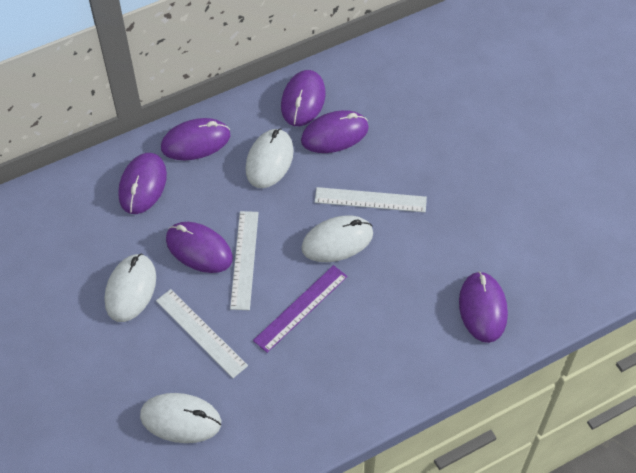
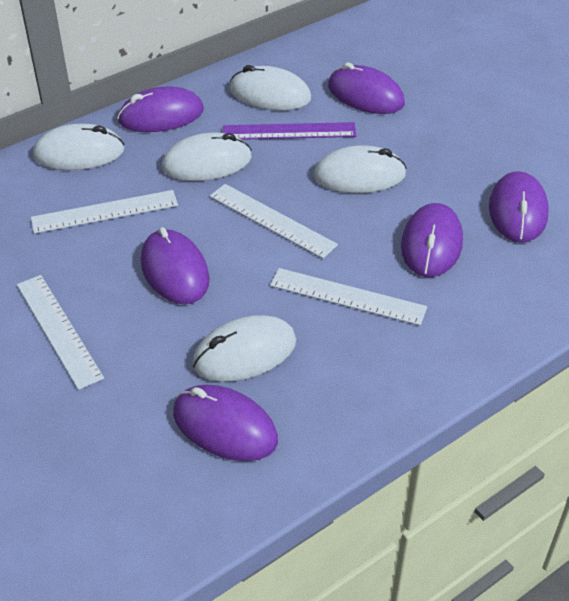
white mouse: [105,254,156,322] [140,393,221,443] [245,129,294,188] [301,215,373,262] = 4 -> [33,124,125,170] [162,133,252,181] [192,315,296,382] [229,65,311,111] [314,146,406,193] = 5
white ruler: [156,289,248,378] [230,211,259,310] [315,187,427,212] = 3 -> [17,275,104,390] [31,190,178,234] [210,184,338,259] [270,268,427,325] = 4

